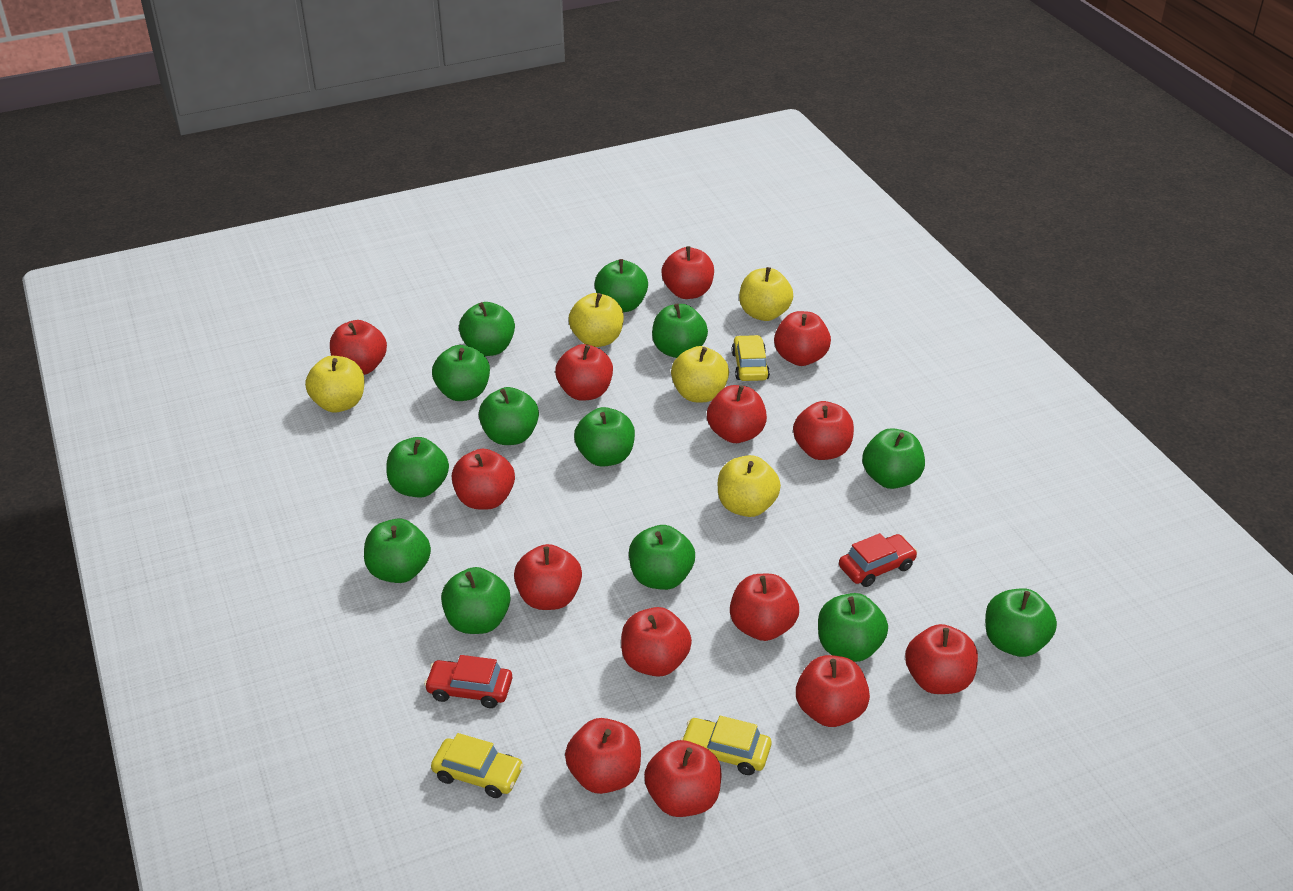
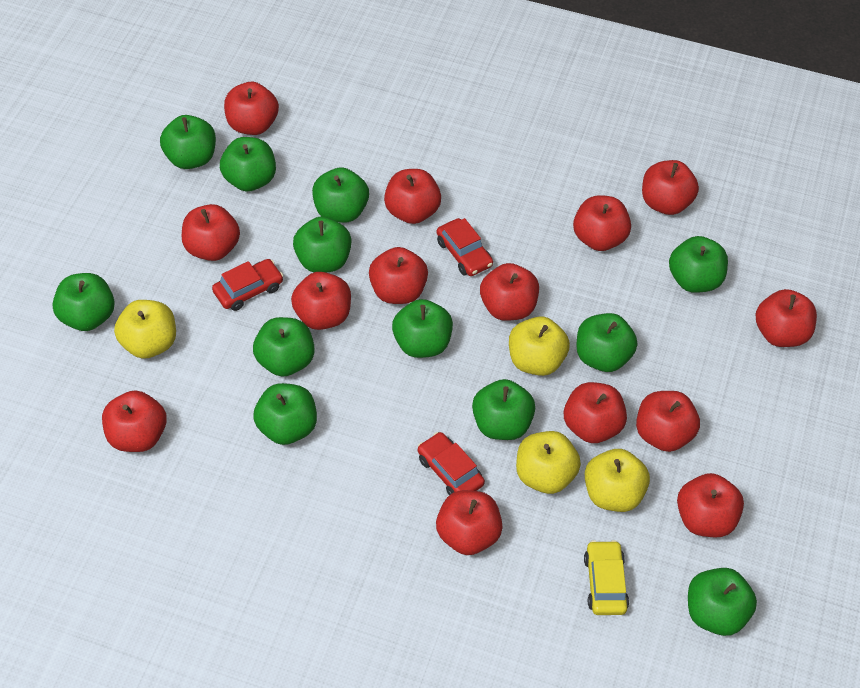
green apple: [364,519,431,583] [386,437,449,498] [432,345,490,401] [441,567,510,634] [459,302,515,356] [479,387,539,445] [574,407,635,467] [594,259,648,312] [629,525,695,590] [652,303,708,358] [818,593,888,662] [862,428,925,489] [985,588,1057,657] = 13 -> [52,273,115,331] [160,115,216,169] [220,137,276,191] [253,317,315,377] [253,383,317,445] [293,217,352,272] [312,167,369,223] [392,299,453,358] [472,379,535,440] [576,313,637,372] [669,236,728,293] [688,568,757,636] = 12
red car: [424,655,512,708] [839,533,917,587] = 2 -> [212,259,283,311] [418,432,485,495] [437,218,493,276] = 3
yellow apple: [305,356,364,412] [569,293,624,347] [671,346,729,402] [718,455,781,517] [739,267,793,321] = 5 -> [114,300,176,359] [509,316,570,376] [516,431,581,494] [585,449,650,512] = 4
yellow car: [431,733,524,798] [681,716,771,775] [732,335,770,381] = 3 -> [584,540,629,615] = 1

